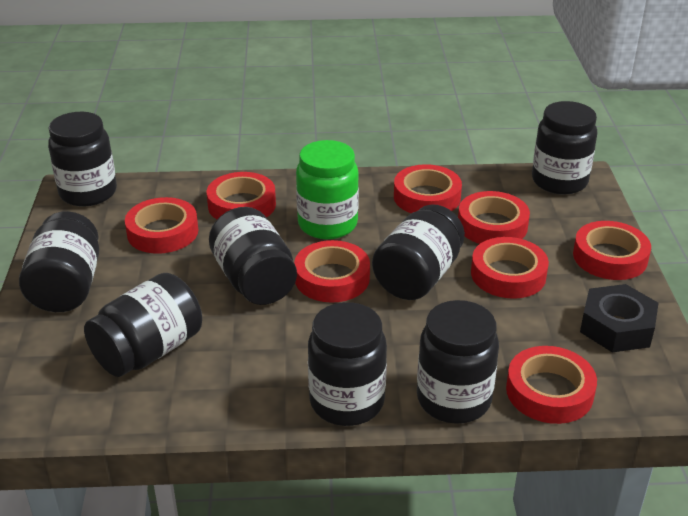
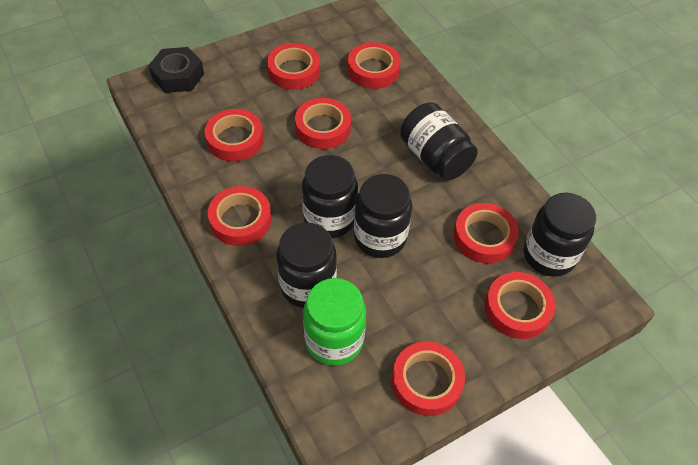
black jar: [19,211,99,312] [48,112,117,207] [84,273,202,377] [209,207,297,305] [308,302,387,426] [372,204,465,300] [417,300,499,424] [532,101,597,195] = 8 -> [276,222,337,308] [302,155,358,238] [354,174,412,258] [400,102,478,180] [524,193,596,277] = 5

